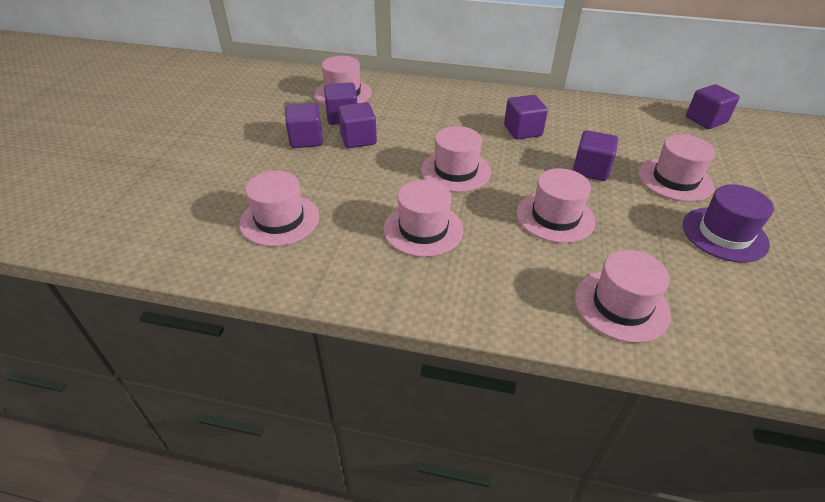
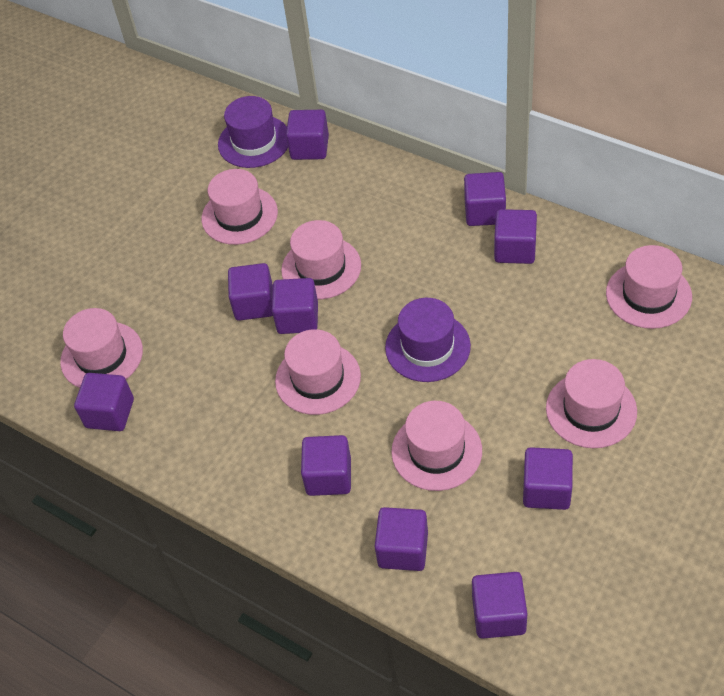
purple cube: [286,103,323,148] [324,83,357,125] [338,102,377,148] [504,95,548,139] [573,130,618,181] [686,84,740,129] = 6 -> [74,373,134,431] [228,263,273,321] [272,278,318,334] [286,110,329,160] [301,435,351,496] [375,507,428,571] [464,172,506,226] [472,572,527,639] [494,209,537,264] [523,447,573,510] = 10
purple hat: [682,184,774,263] = 1 -> [218,96,288,168] [385,298,471,382] = 2

